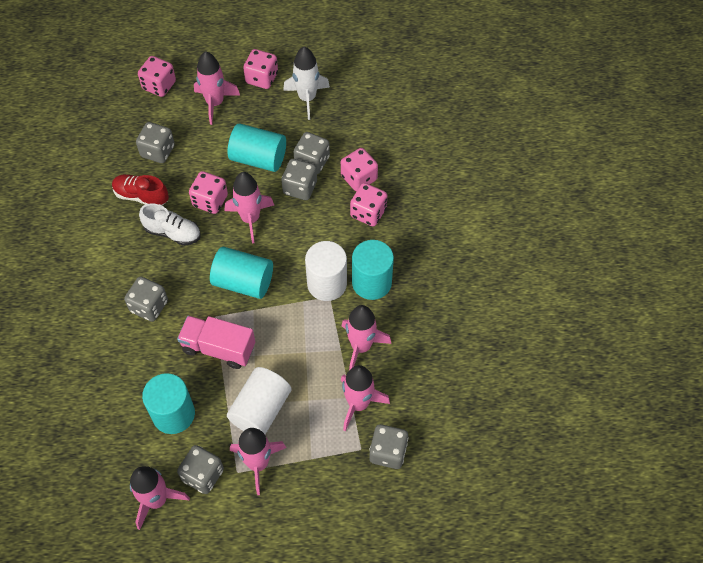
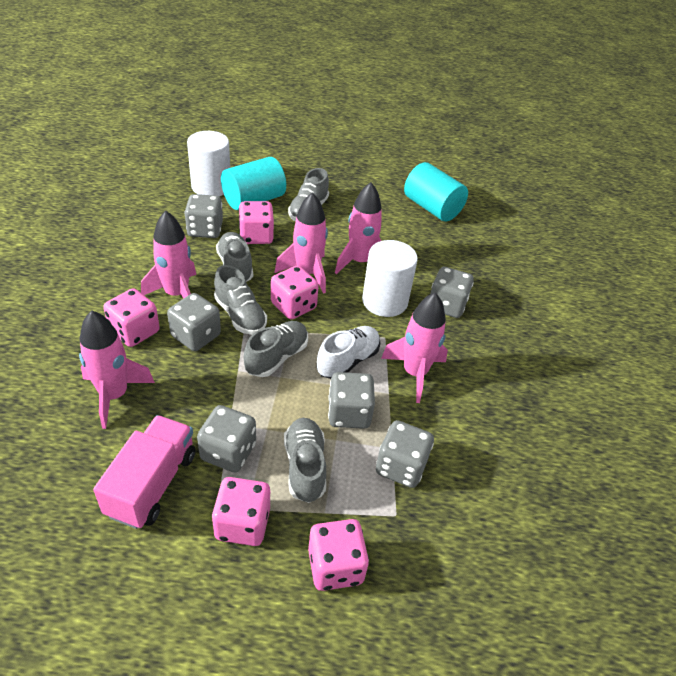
grey shoe: none = 0 -> [214,265,267,335] [216,232,253,282] [244,321,308,377] [284,418,326,503] [288,168,329,221] = 5
pink rocket: [130,466,190,530] [194,51,240,125] [225,172,274,243] [230,428,286,495] [341,365,390,431] [342,305,391,370] = 6 -> [79,310,155,429] [141,211,196,299] [275,192,328,294] [335,182,382,274] [381,292,448,403] = 5
red shoe: [112,174,169,206] = 1 -> none = 0
turquoise cylinder: [142,373,195,434] [210,247,273,299] [227,124,286,172] [352,240,394,300] = 4 -> [221,157,286,210] [404,162,468,221] = 2
white rocket: [283,46,330,120] = 1 -> none = 0

